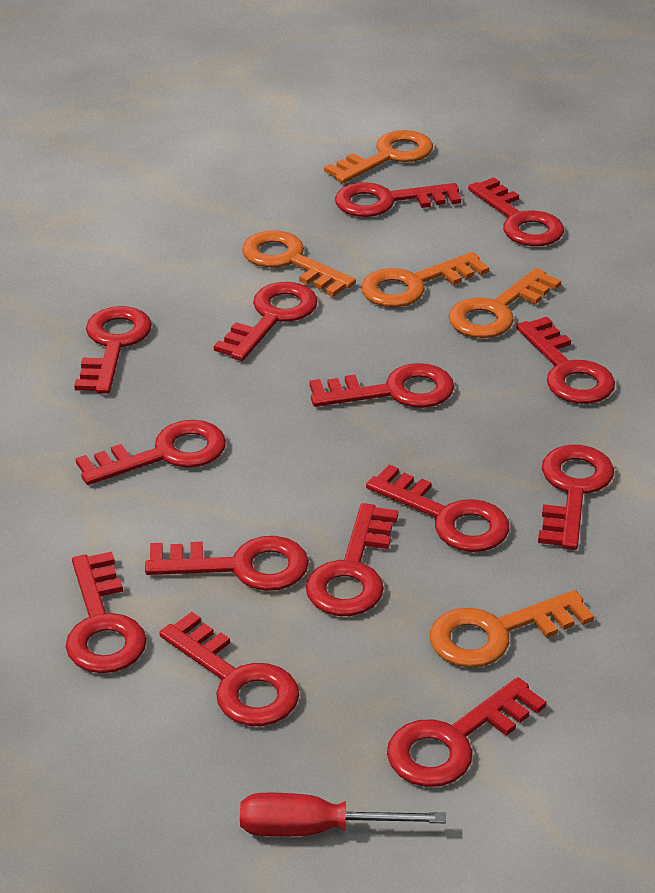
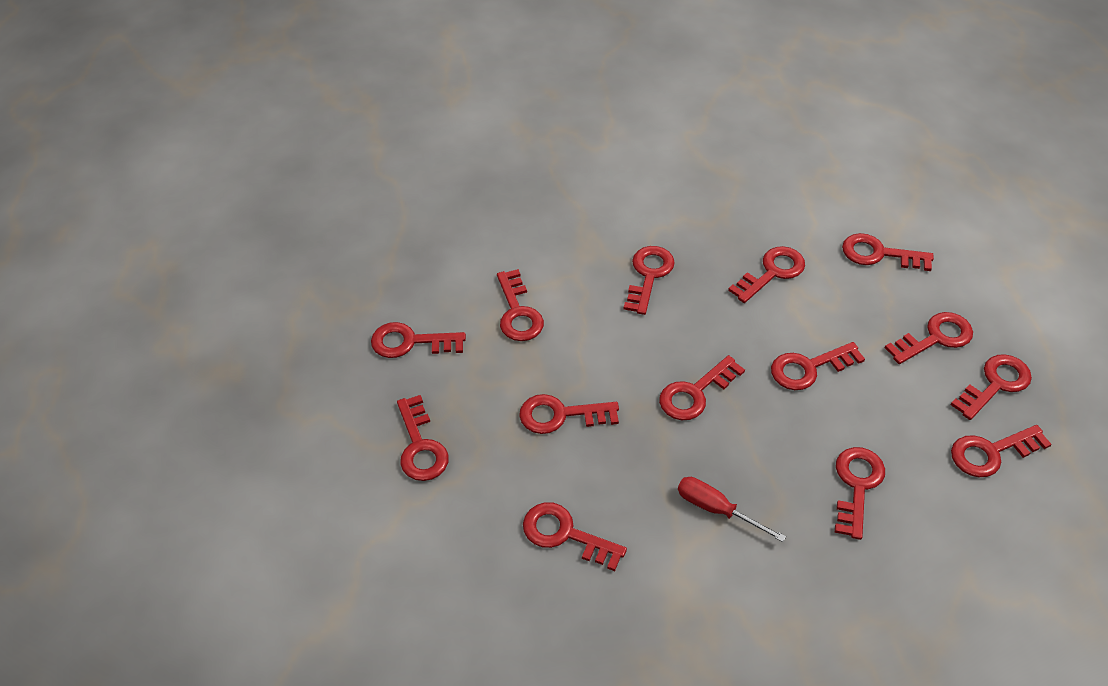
orange key: [242,230,356,297] [324,130,433,183] [361,252,489,307] [430,590,594,668] [449,268,561,338] = 5 -> none = 0

